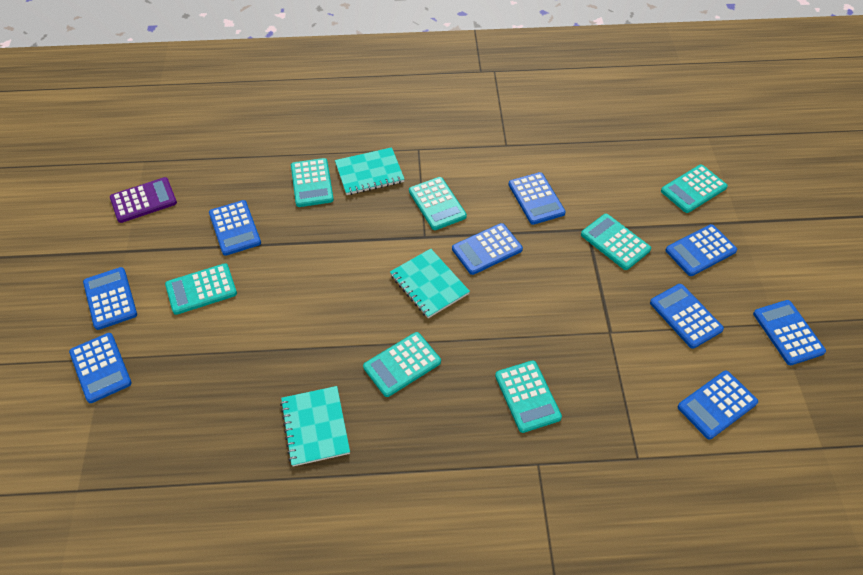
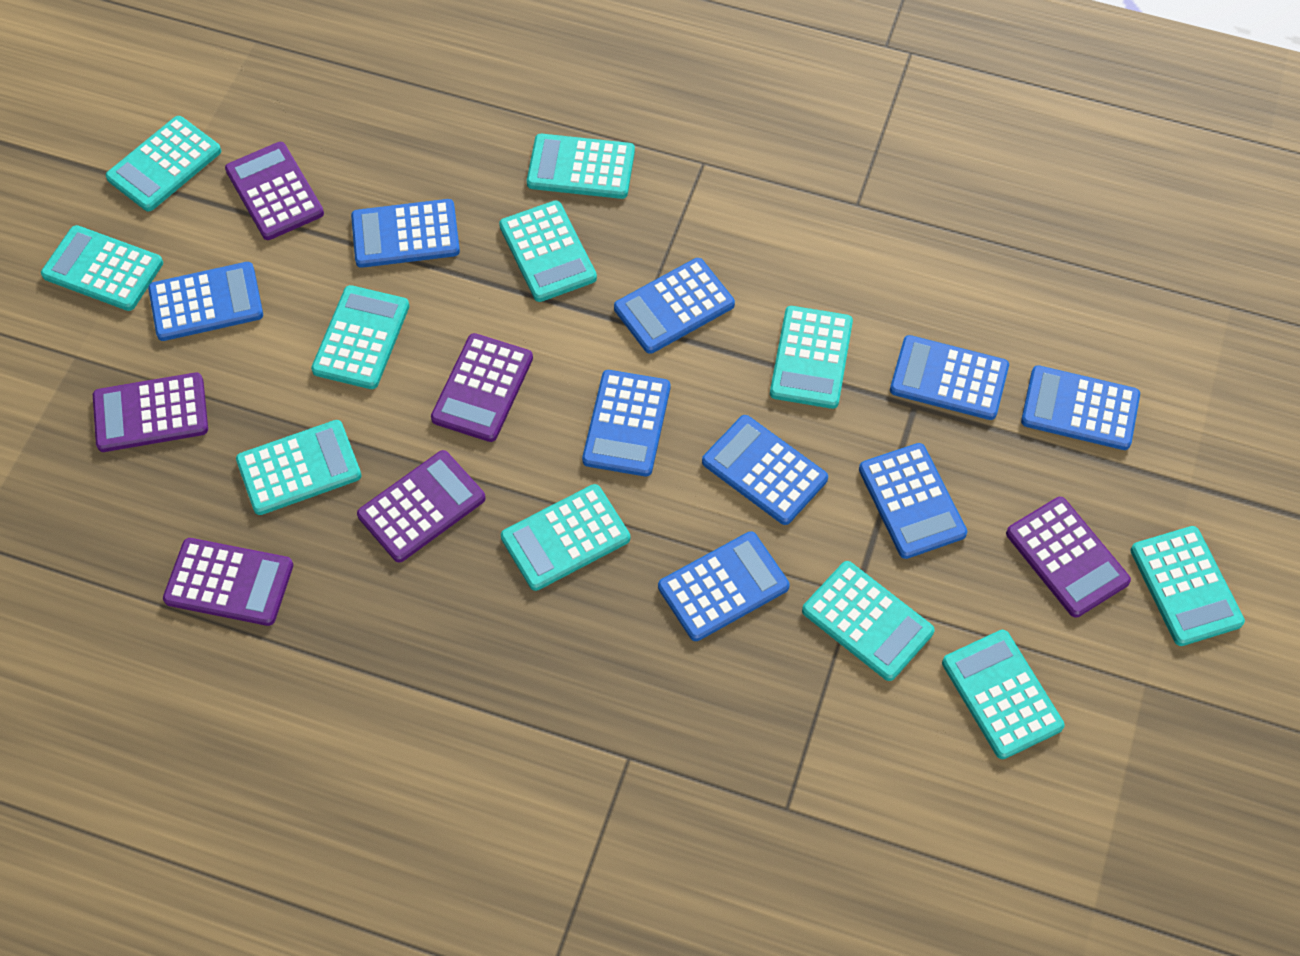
purple calculator: [110,177,177,223] = 1 -> [93,372,208,452] [163,538,293,626] [225,142,324,240] [357,450,486,562] [431,333,533,442] [1006,497,1131,618] = 6
turquoise calculator: [165,263,237,315] [291,158,334,207] [363,332,441,397] [409,177,467,230] [495,360,562,433] [581,214,651,270] [661,165,728,213] = 7 -> [41,225,163,311] [106,116,221,212] [236,420,362,515] [311,285,409,389] [499,200,597,302] [501,484,630,591] [527,134,635,199] [770,306,853,409] [802,561,935,681] [942,630,1065,759] [1130,526,1245,646] = 11
turquoise notebook: [280,386,350,467] [335,147,405,195] [390,249,470,318] = 3 -> none = 0

